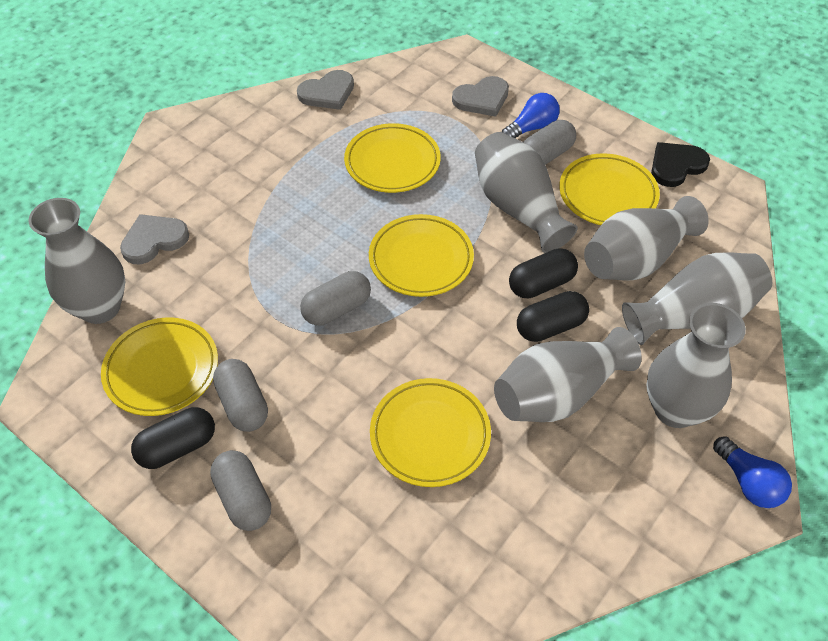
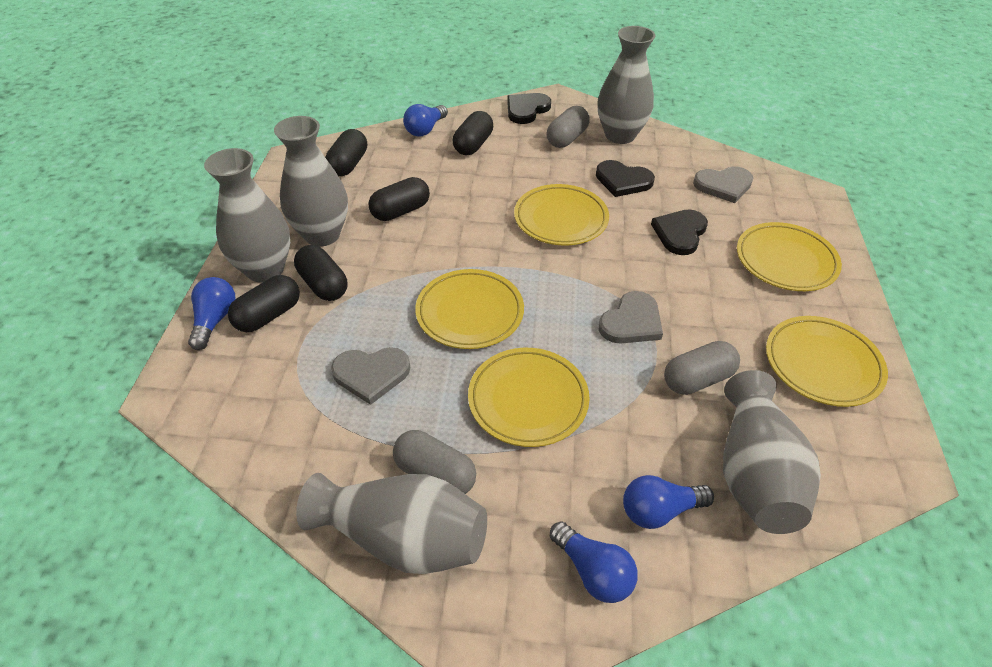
black capsule: [131,407,215,469] [509,248,578,299] [517,291,589,342] = 3 -> [228,275,300,332] [294,245,347,301] [325,129,367,176] [369,177,430,221] [453,111,493,155] = 5
black heart: [651,142,710,187] = 1 -> [507,93,551,124] [596,160,655,197] [651,209,708,255] = 3
blue light bulb: [502,93,560,138] [713,436,792,508] = 2 -> [188,277,235,350] [403,104,448,137] [550,521,638,603] [623,475,714,529] = 4
grey capsule: [210,450,271,531] [213,359,268,432] [300,271,371,326] [524,120,576,165] = 4 -> [393,430,476,494] [546,106,590,148] [664,341,740,395] = 3
grey vase: [29,198,126,324] [475,132,578,253] [494,327,642,422] [584,196,709,280] [622,252,772,345] [646,303,746,428] = 6 -> [204,148,290,282] [274,116,348,247] [296,473,487,574] [597,26,655,144] [723,370,821,534] = 5

